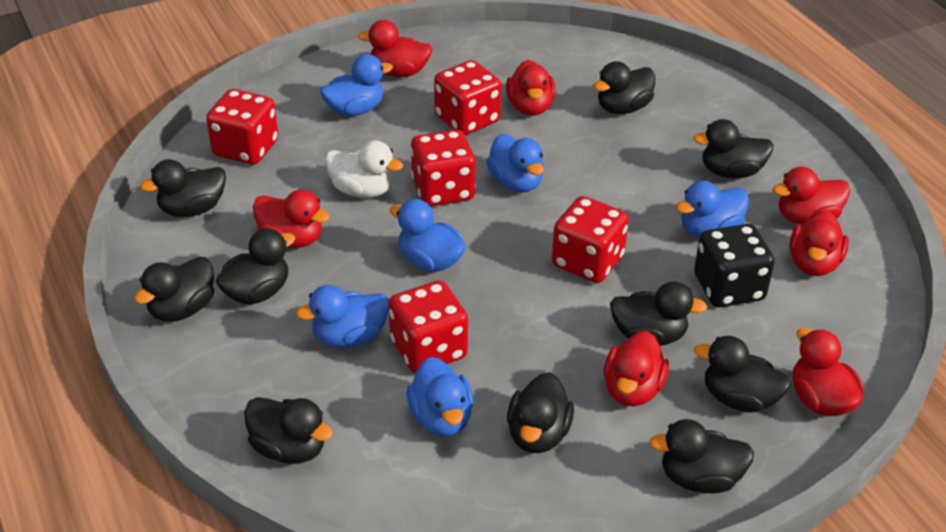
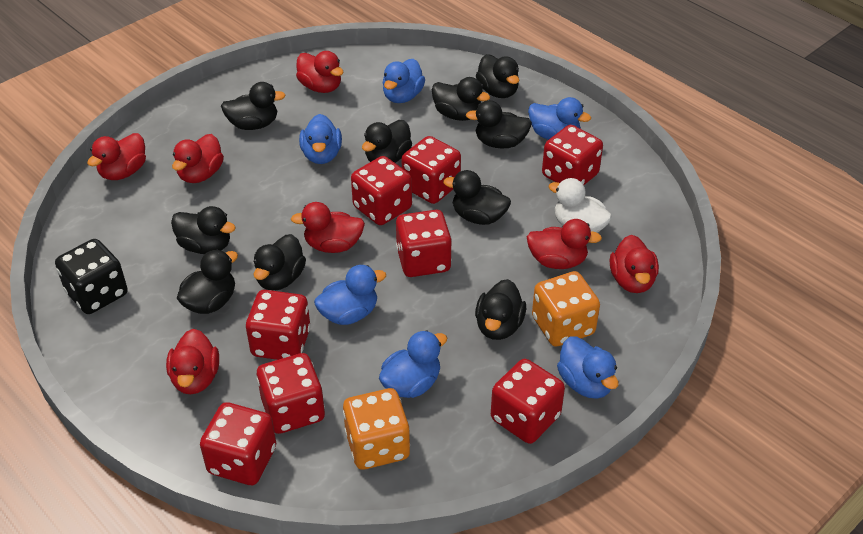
orange dice: none = 0 -> [343,388,410,470] [532,271,600,347] = 2
red dice: [206,89,278,165] [389,281,468,374] [411,130,476,207] [434,60,502,135] [552,196,629,283] = 5 -> [200,402,276,485] [246,290,310,360] [257,353,325,434] [351,156,412,225] [396,210,452,277] [402,136,461,204] [491,359,565,444] [542,125,603,185] = 8

